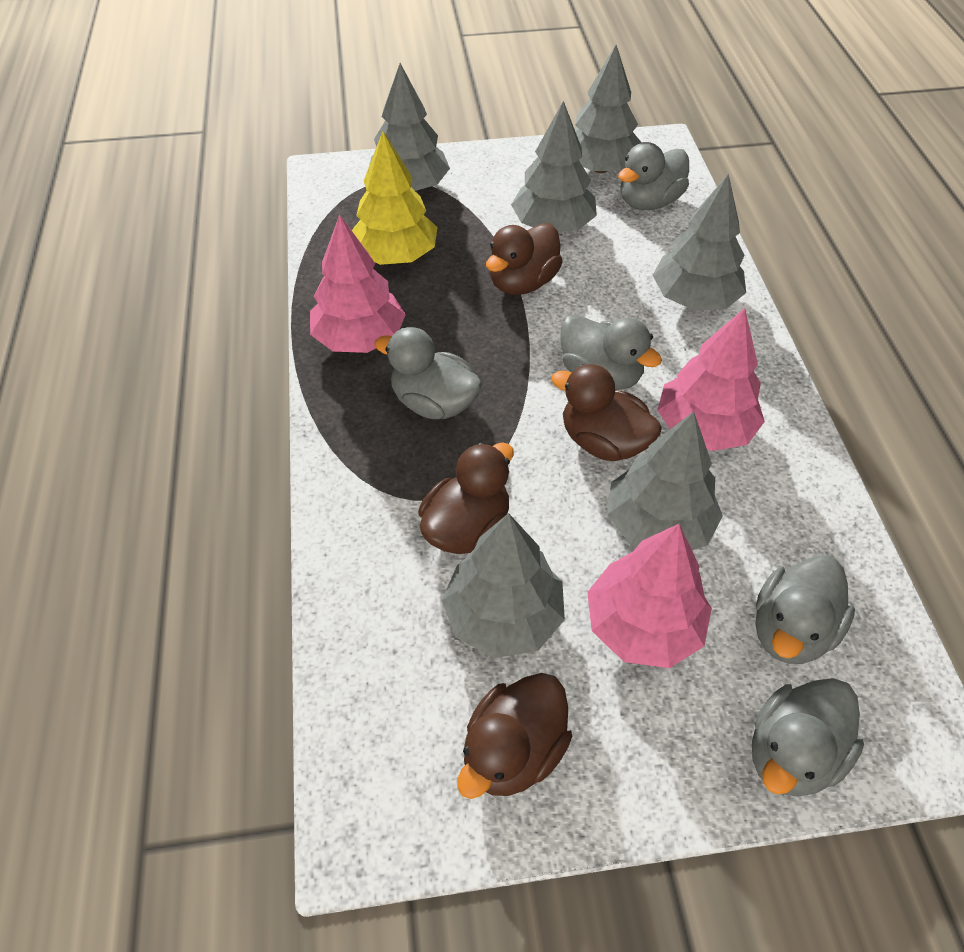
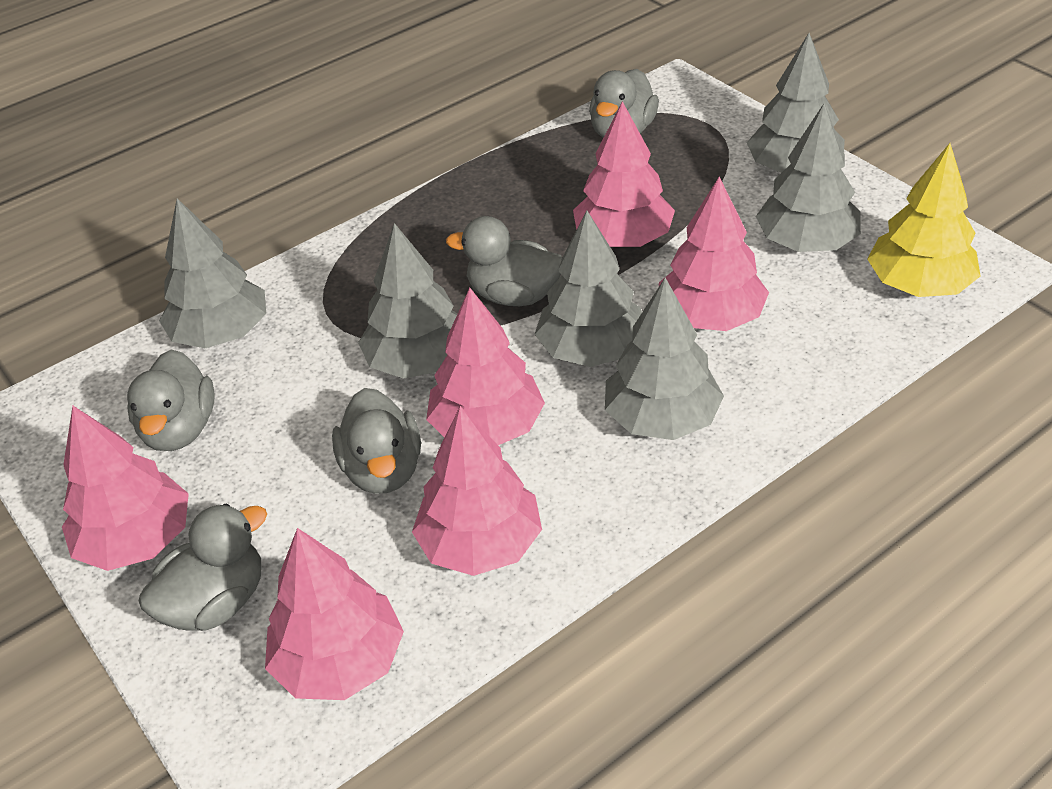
brown duck: [418,442,514,554] [457,673,572,799] [486,223,563,295] [551,364,662,461] = 4 -> none = 0
pink tree: [310,214,406,353] [587,524,712,668] [657,308,765,451] = 3 -> [62,406,189,571] [265,528,404,700] [412,406,542,576] [426,288,545,445] [573,101,675,247] [659,176,769,331] = 6

